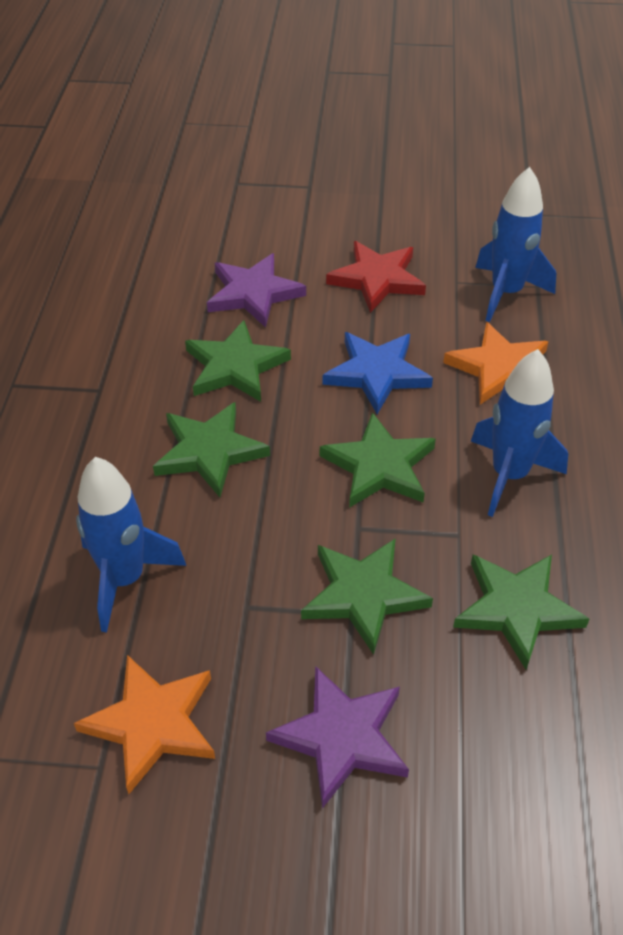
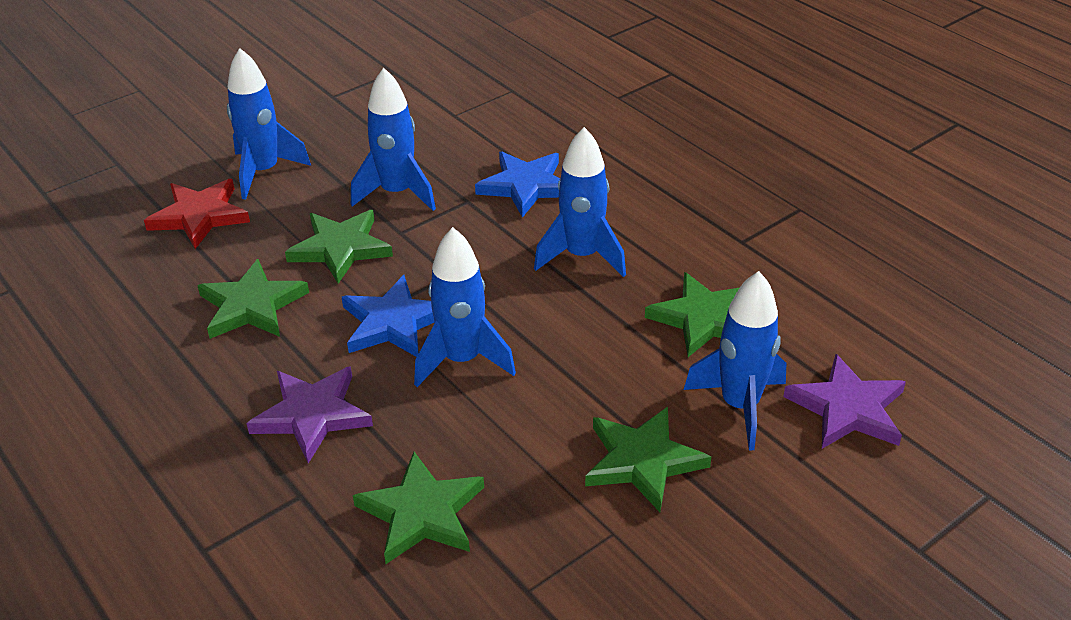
blue rocket: [76,457,186,632] [471,349,568,517] [475,167,556,322] = 3 -> [227,48,311,200] [351,68,436,211] [414,227,516,387] [534,127,626,277] [684,271,786,451] = 5
blue star: [323,332,433,414] = 1 -> [342,275,435,357] [475,151,560,218] = 2
orange star: [74,655,215,794] [443,322,549,405] = 2 -> none = 0

